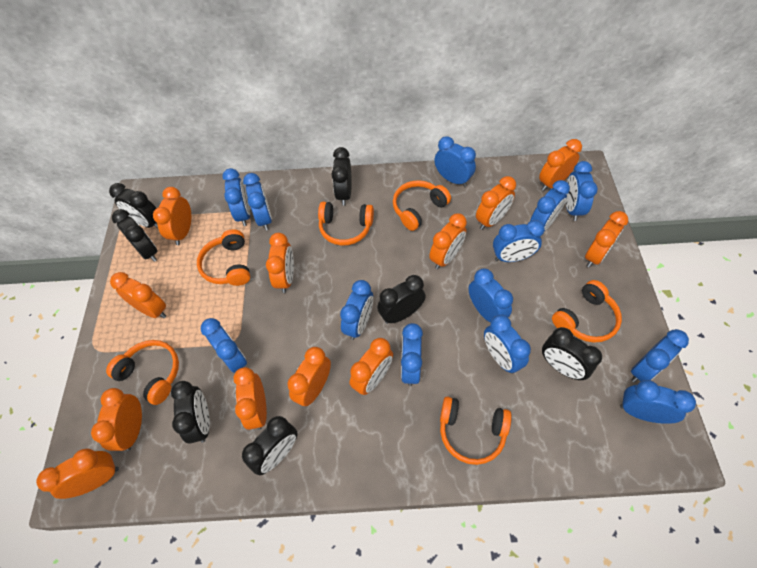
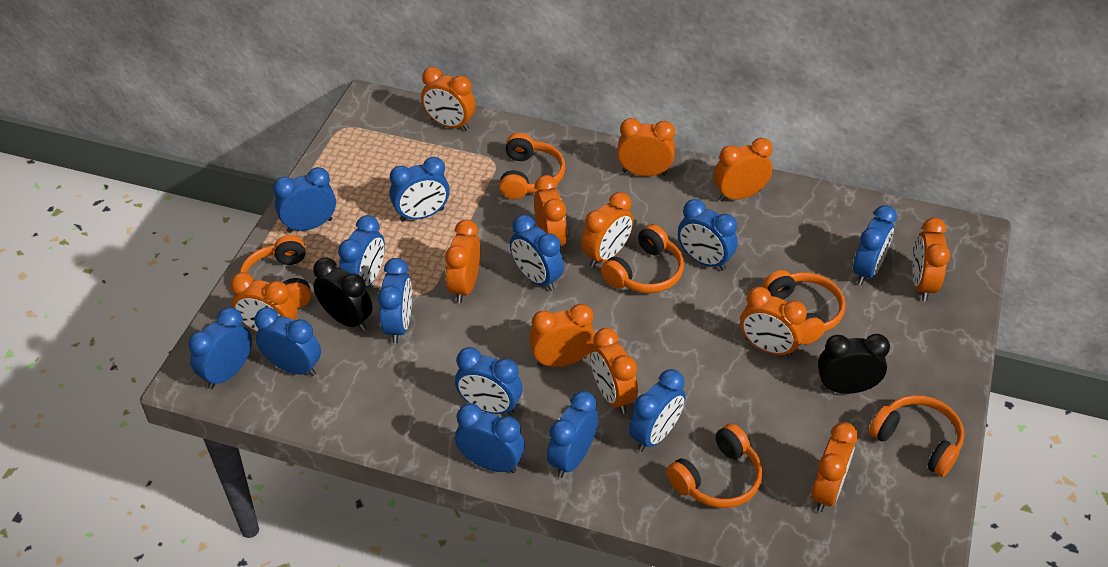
black clock: [109,183,158,228] [112,209,157,262] [171,381,210,444] [242,416,298,475] [331,147,352,206] [377,275,426,324] [542,327,602,380] = 7 -> [313,258,373,331] [818,334,890,394] = 2

